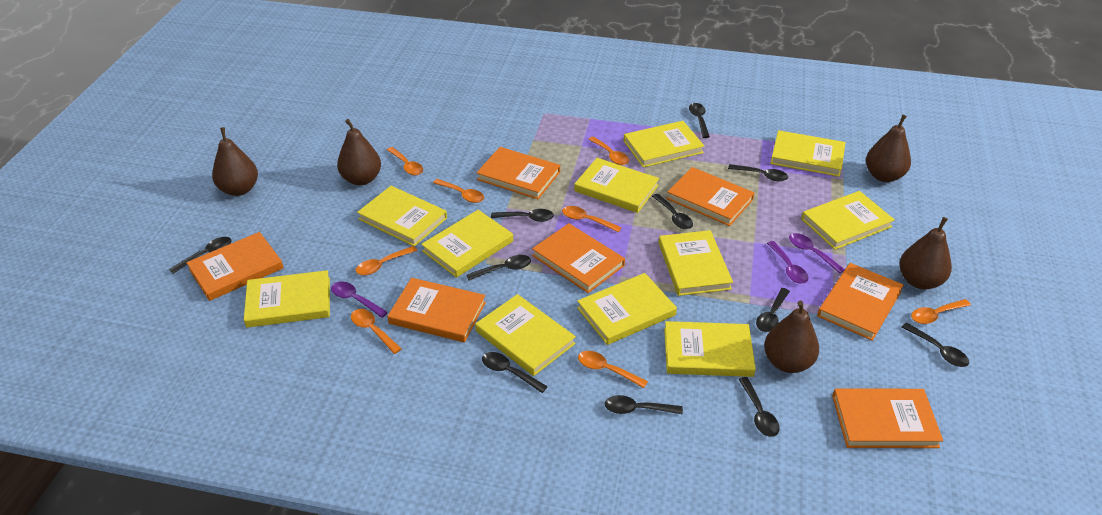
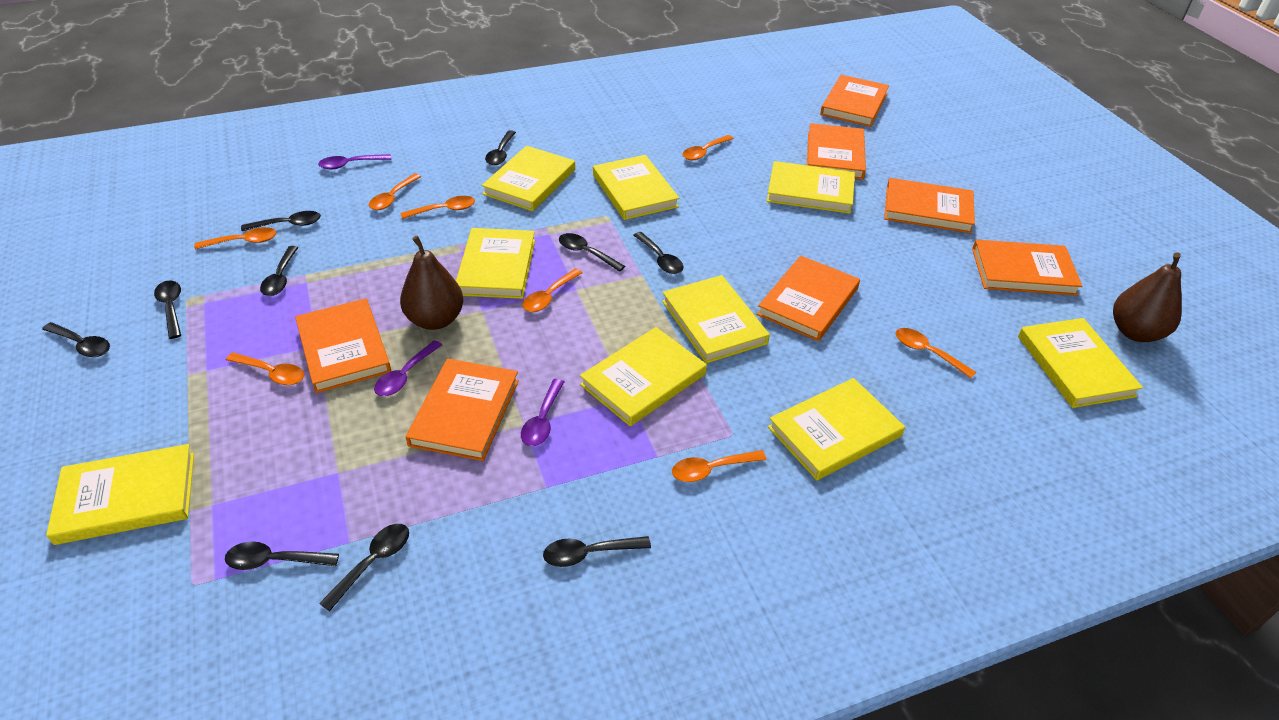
black spoon: [169,237,232,274] [466,255,531,280] [482,352,548,393] [491,209,554,222] [605,395,683,414] [652,194,693,229] [689,103,710,138] [728,164,788,181] [738,377,780,437] [756,288,790,332] [902,323,969,367] = 11 -> [42,322,110,357] [154,280,181,339] [225,541,339,570] [241,211,321,231] [260,246,299,296] [319,524,409,611] [485,130,516,165] [543,536,651,567] [559,233,625,272] [634,232,683,274] = 10
brown pear: [212,127,258,196] [337,119,381,185] [764,301,819,373] [866,115,911,182] [899,217,952,290] = 5 -> [400,236,464,330] [1113,252,1182,342] = 2
yellow book: [244,270,330,328] [357,186,447,246] [421,210,513,278] [475,294,576,376] [574,158,659,213] [577,273,677,345] [624,121,704,168] [659,230,733,296] [664,321,756,377] [770,130,846,177] [801,191,895,250] = 11 -> [46,444,194,545] [456,228,535,299] [482,146,575,211] [580,327,707,426] [593,155,679,220] [662,275,770,364] [767,161,855,214] [768,378,905,480] [1018,318,1143,408] = 9

